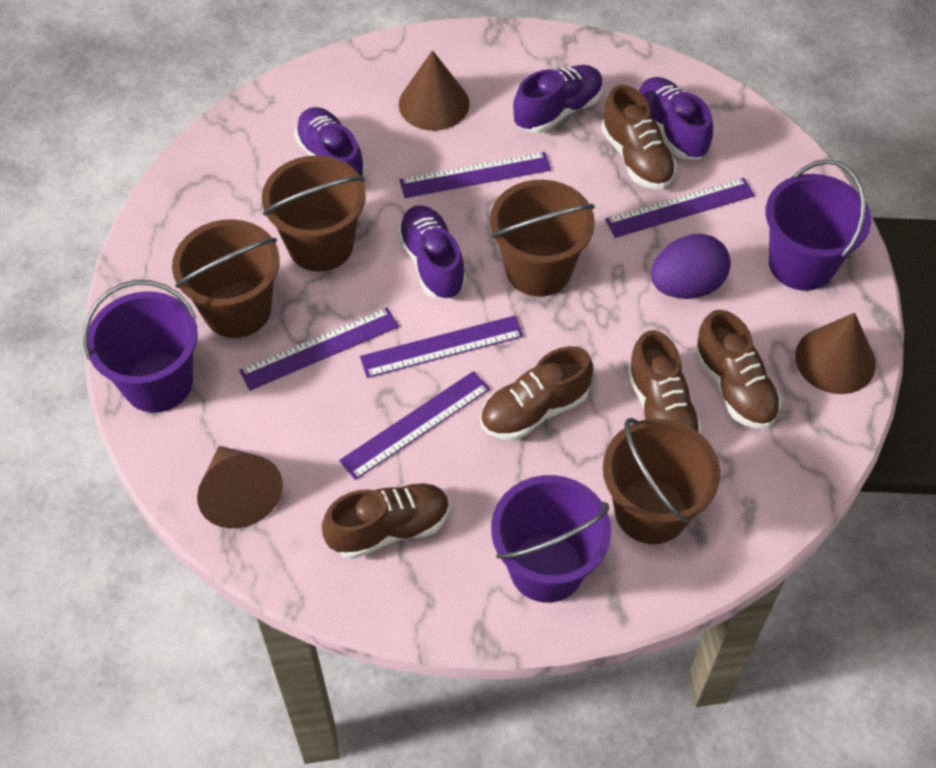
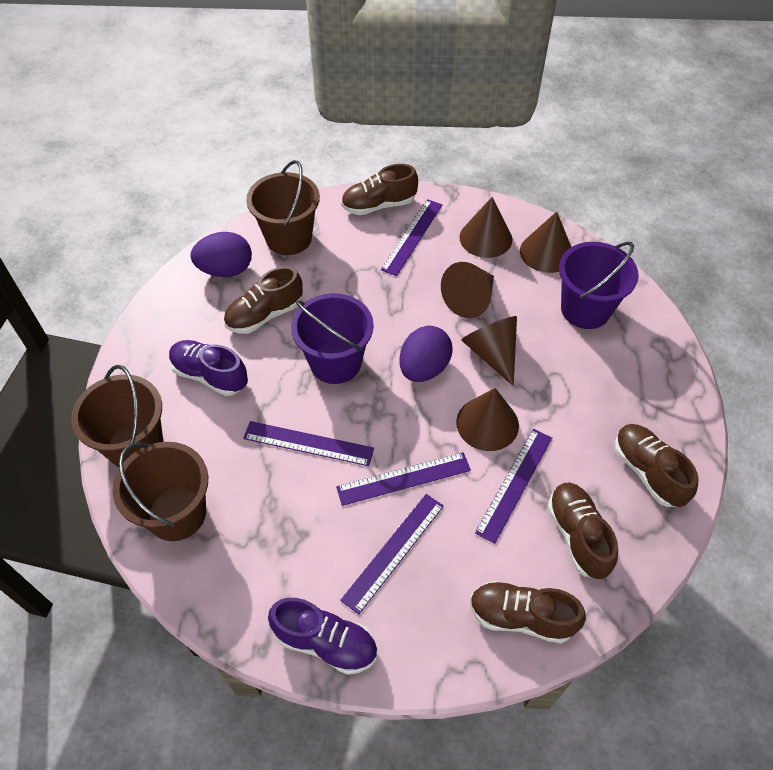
brown bucket: [172,219,280,338] [262,155,366,272] [490,180,595,297] [603,418,720,544] = 4 -> [71,365,163,467] [112,442,208,541] [246,160,320,255] = 3
brown cone: [197,446,283,528] [399,50,469,131] [795,313,876,394] = 3 -> [441,262,494,318] [456,388,519,451] [459,197,512,258] [461,316,517,386] [520,211,571,273] = 5
purple bucket: [83,280,198,413] [491,475,611,603] [765,160,871,291] = 3 -> [291,293,374,384] [559,242,639,329] = 2
purple egg: [651,234,731,299] = 1 -> [190,232,252,277] [399,325,453,382] = 2
purple shoe: [294,107,366,178] [397,205,466,299] [513,65,603,133] [639,77,713,159] = 4 -> [169,340,248,396] [268,598,377,675] = 2

